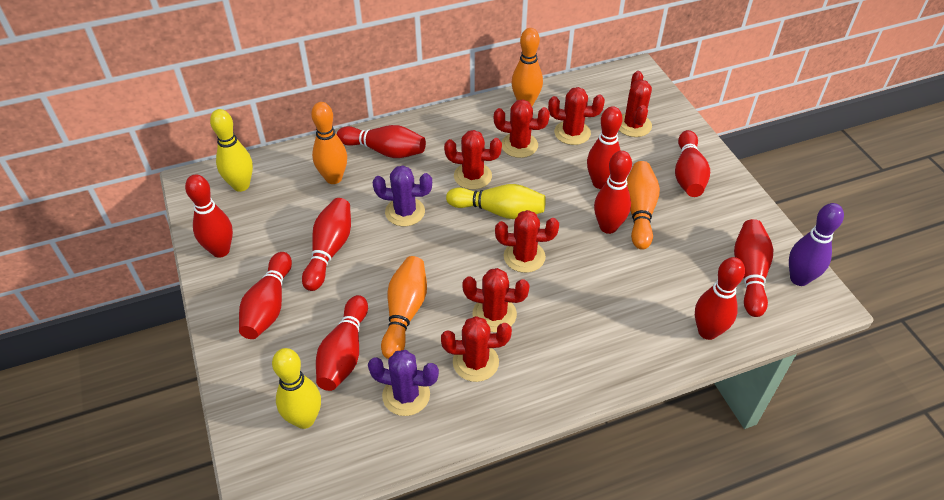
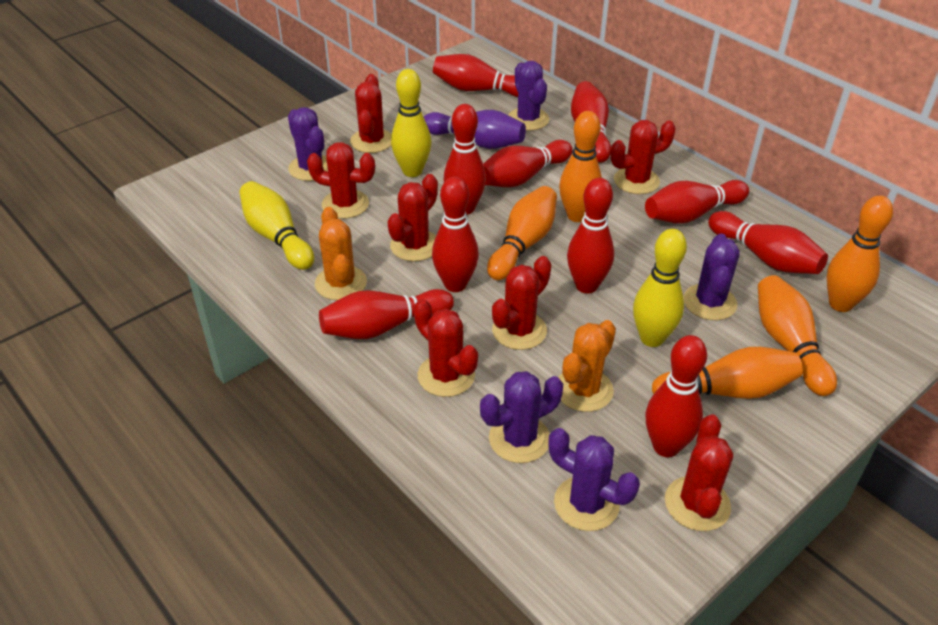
orange bowling pin: [311,102,347,184] [381,256,427,359] [511,28,543,107] [627,161,660,250] = 4 -> [487,186,557,280] [559,111,602,222] [652,347,803,399] [758,275,837,396] [827,195,893,312] = 5
orange cactus: none = 0 -> [315,207,367,300] [558,320,616,412] = 2
purple cactus: [368,350,439,416] [373,165,432,226] = 2 -> [288,107,328,181] [480,371,563,463] [508,61,549,131] [548,428,640,531] [683,234,740,320] = 5

